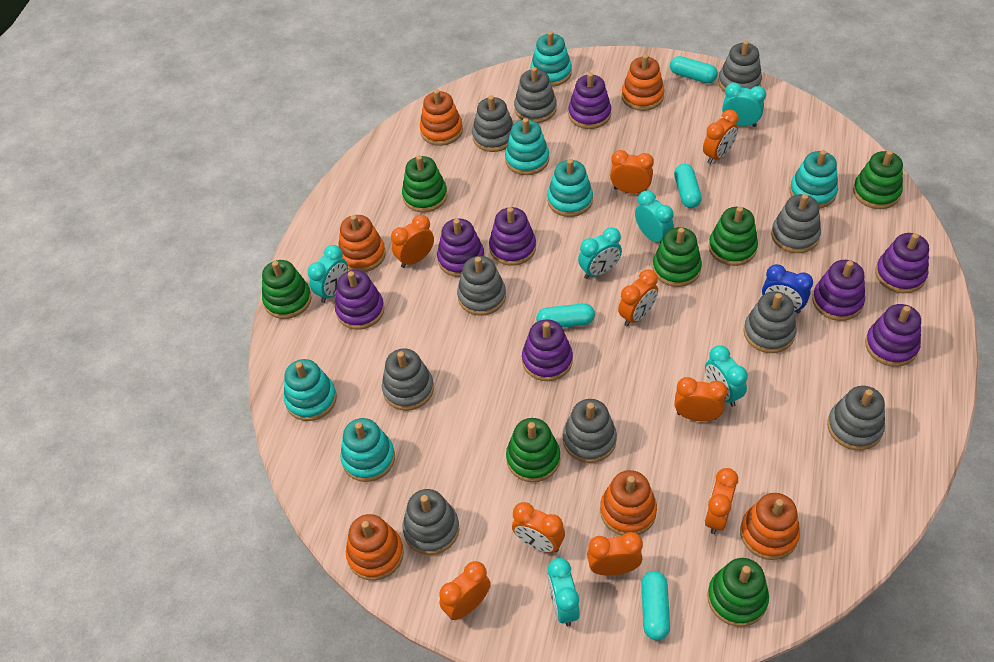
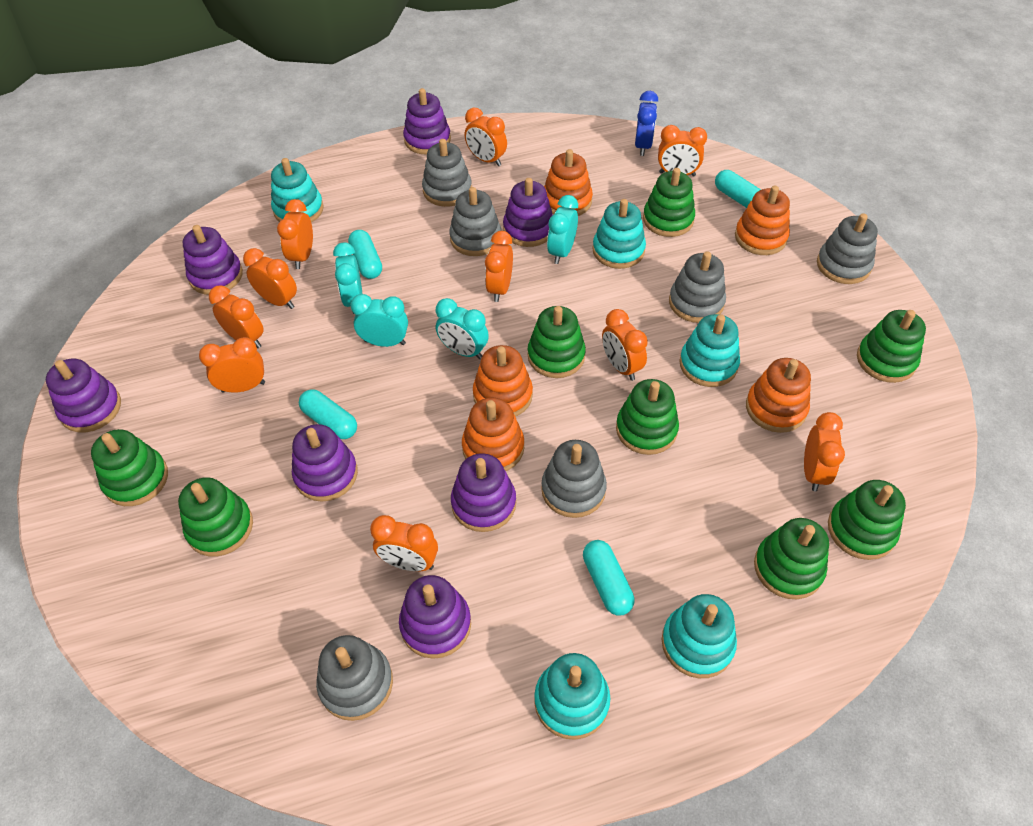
green stacking toy: [262,260,312,319] [402,155,447,213] [506,418,560,482] [653,227,702,287] [707,558,769,627] [709,207,758,266] [853,150,903,209] = 7 -> [91,429,168,506] [178,477,253,556] [528,306,586,378] [616,379,679,455] [643,168,695,237] [754,518,829,599] [828,480,906,560] [857,310,926,383] = 8
grey stacking toy: [382,349,434,411] [403,489,459,555] [457,256,506,316] [472,95,514,152] [514,67,557,123] [563,399,617,463] [718,40,762,92] [744,291,797,353] [771,194,821,253] [827,386,885,450] = 10 -> [316,635,393,721] [422,139,472,207] [449,187,501,256] [541,440,607,518] [669,251,726,323] [817,214,878,284] = 6
orange clock: [391,215,434,268] [439,561,491,620] [512,502,565,553] [587,532,643,576] [610,150,654,194] [618,270,658,327] [675,377,727,421] [703,110,739,164] [705,468,738,534] = 9 -> [199,337,265,393] [209,285,264,348] [243,248,297,309] [277,199,313,269] [370,515,438,571] [465,108,507,166] [485,231,513,302] [602,309,648,381] [658,125,707,177] [804,412,845,491] = 10
orange stacking toy: [339,215,386,272] [346,514,404,581] [420,89,463,146] [600,470,657,536] [621,54,665,111] [740,493,800,560] = 6 -> [462,398,524,471] [473,345,533,417] [544,149,593,216] [735,186,790,255] [746,358,811,433] = 5
purple stacking toy: [335,270,385,330] [437,218,485,277] [489,207,536,266] [522,319,573,381] [568,73,611,129] [812,260,865,321] [865,304,921,367] [875,233,929,293] = 8 -> [46,359,121,432] [183,225,243,295] [292,424,358,502] [399,575,471,659] [403,88,451,155] [451,453,516,532] [503,178,553,247] = 7
turquoise clock: [308,245,348,303] [547,558,580,626] [578,227,622,279] [635,190,674,243] [705,345,748,407] [722,83,766,127] = 6 -> [333,242,363,314] [351,294,408,347] [436,298,489,359] [547,195,578,264] = 4
turquoise stacking toy: [284,359,337,421] [340,418,395,482] [505,118,549,175] [530,31,572,87] [547,159,593,217] [790,150,838,209] = 6 -> [271,158,324,222] [534,653,610,740] [593,199,646,269] [661,594,737,678] [679,314,740,387] = 5

